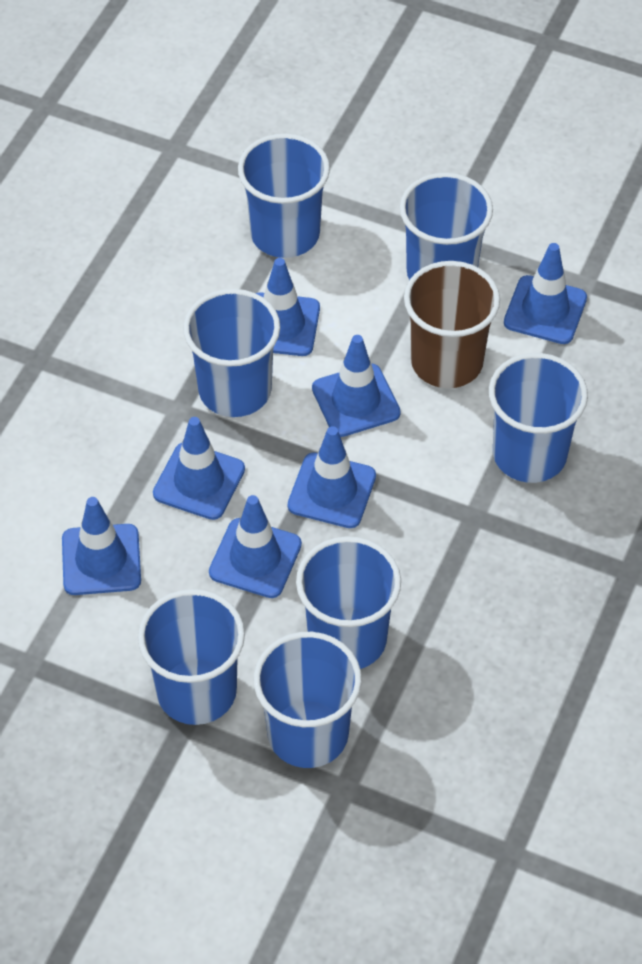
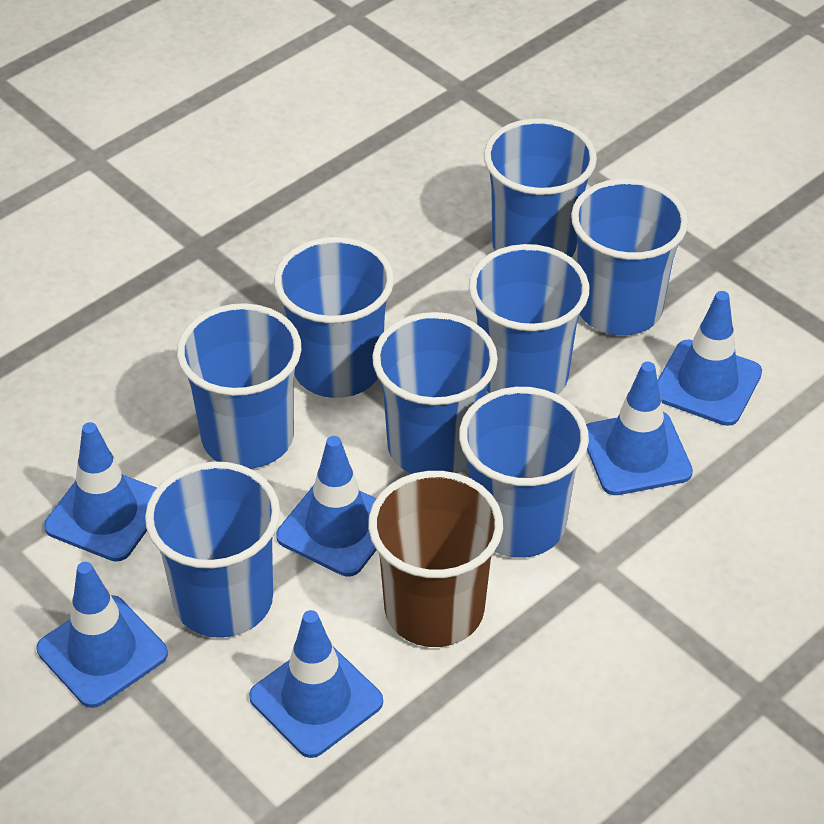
blue cup: [138,589,245,725] [183,289,280,417] [238,134,330,258] [254,632,362,768] [296,536,401,669] [400,173,493,280] [489,353,588,483] = 7 -> [145,461,280,638] [177,303,301,469] [274,237,394,398] [372,312,498,474] [459,387,589,558] [469,244,589,395] [484,118,597,257] [571,178,688,335] = 8
blue traffic cone: [62,497,141,595] [153,417,245,520] [209,495,302,598] [256,258,320,356] [288,426,376,528] [312,335,401,437] [504,243,587,344] = 7 -> [37,562,168,708] [44,422,157,562] [249,610,383,758] [276,436,377,577] [586,362,693,495] [657,291,762,426] = 6

